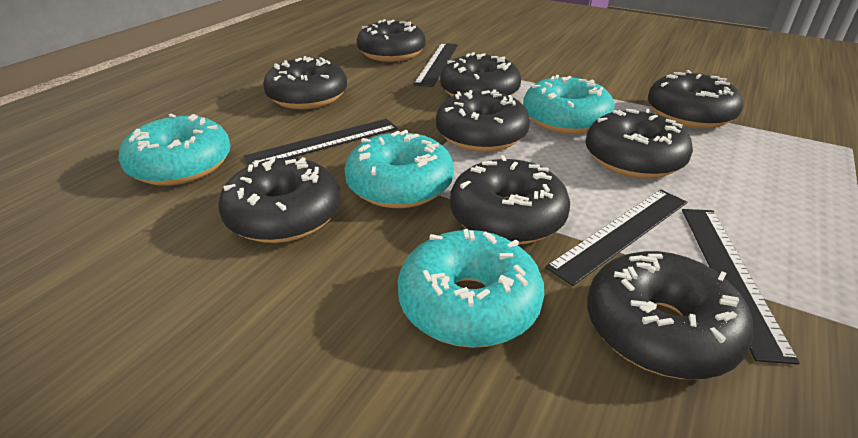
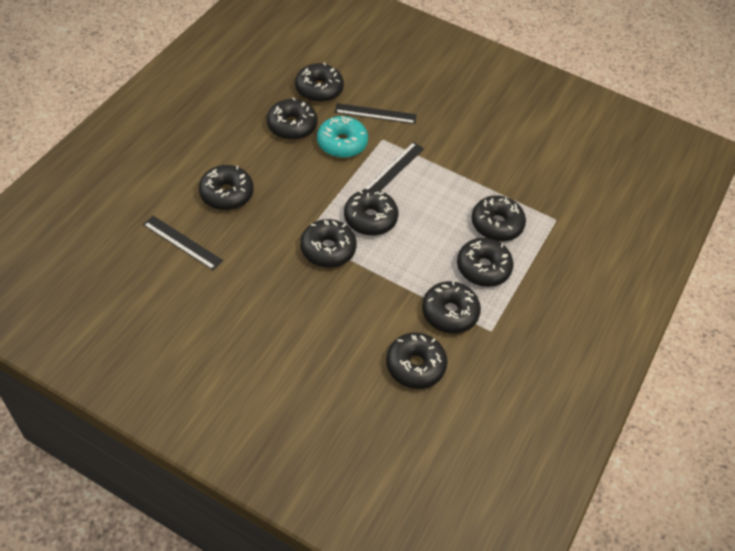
black ruler: [243,119,398,165] [414,43,458,87] [545,189,687,286] [682,209,800,365] = 4 -> [143,216,223,270] [335,103,417,124] [363,142,424,191] = 3
turquoise donut: [119,113,231,186] [344,130,454,208] [398,229,544,348] [523,75,615,134] = 4 -> [317,116,368,158] = 1

